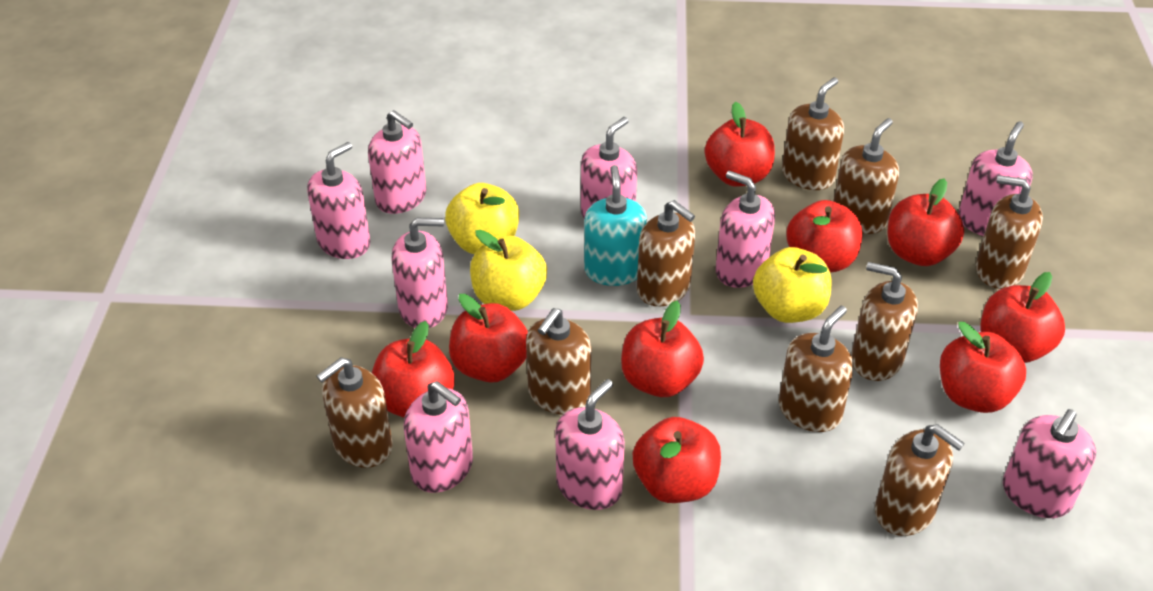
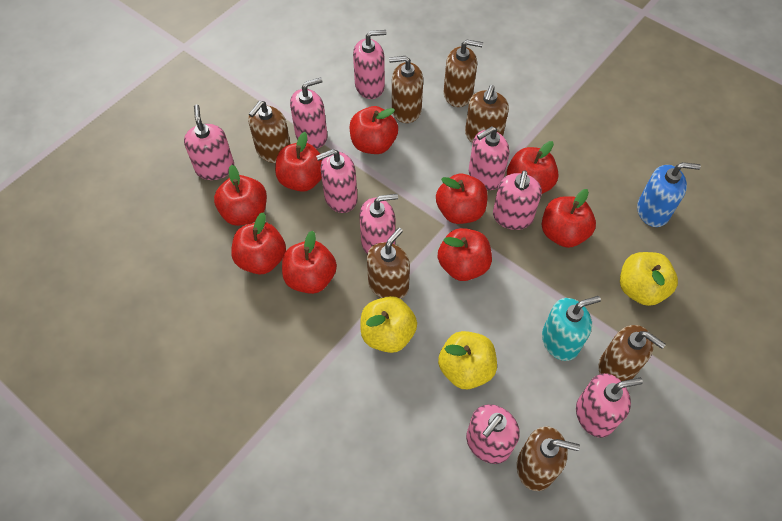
blue soap dispenser: none = 0 -> [637,162,701,227] = 1
brown soap dispenser: [317,357,393,468] [526,308,592,415] [637,200,695,306] [778,306,854,432] [782,77,844,190] [833,118,899,234] [851,262,918,381] [875,424,965,536] [976,175,1043,289] = 9 -> [248,101,290,163] [367,228,410,299] [389,56,423,123] [444,40,483,107] [465,85,509,143] [517,426,580,491] [598,325,666,381] = 7

